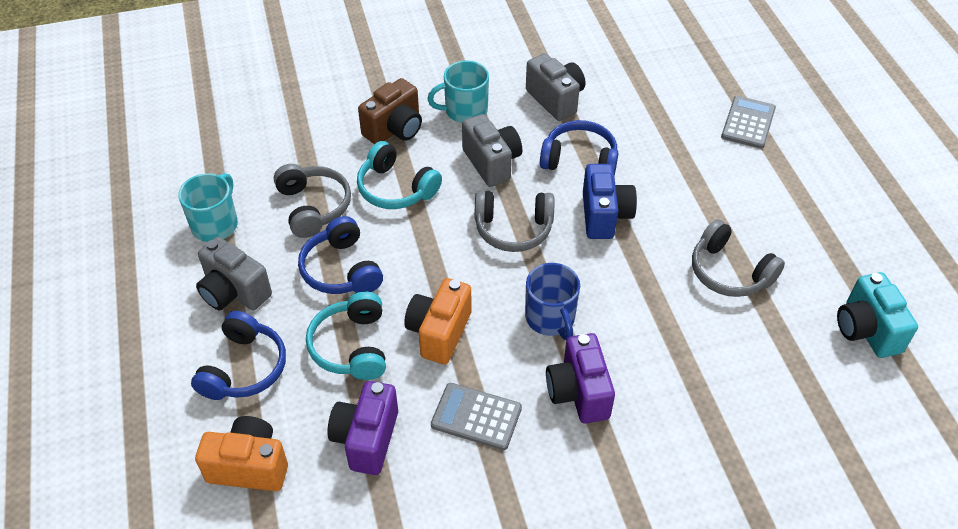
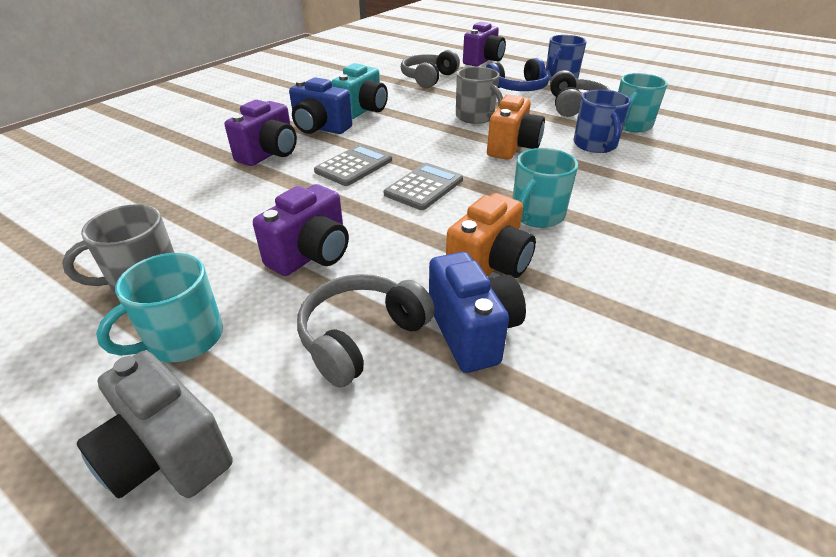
blue camera: [583,164,637,239] = 1 -> [289,77,352,134] [429,252,526,373] = 2
blue headphones: [191,311,286,400] [298,216,383,294] [540,120,618,176] = 3 -> [486,58,549,91] = 1
blue mug: [525,263,580,340] = 1 -> [546,35,587,81] [574,89,631,153] = 2
brown camera: [358,78,422,144] = 1 -> none = 0
grey camera: [196,237,272,310] [462,114,522,187] [526,53,585,121] = 3 -> [77,351,232,498] = 1
grey mug: none = 0 -> [62,204,175,296] [456,67,503,124] = 2
purple camera: [327,381,398,475] [546,333,615,424] = 2 -> [224,100,297,166] [253,184,349,276] [463,22,506,67] = 3
turquoise headphones: [306,292,386,380] [357,141,442,209] = 2 -> none = 0
turquoise mug: [178,173,238,242] [428,61,489,123] = 2 -> [96,253,223,362] [512,148,578,228] [618,73,668,132] = 3

